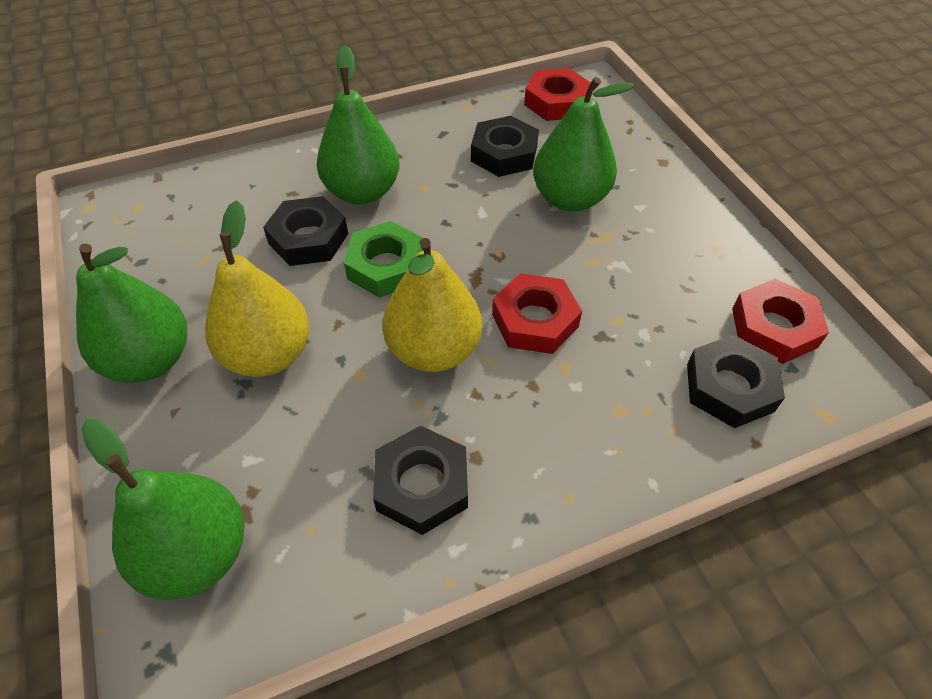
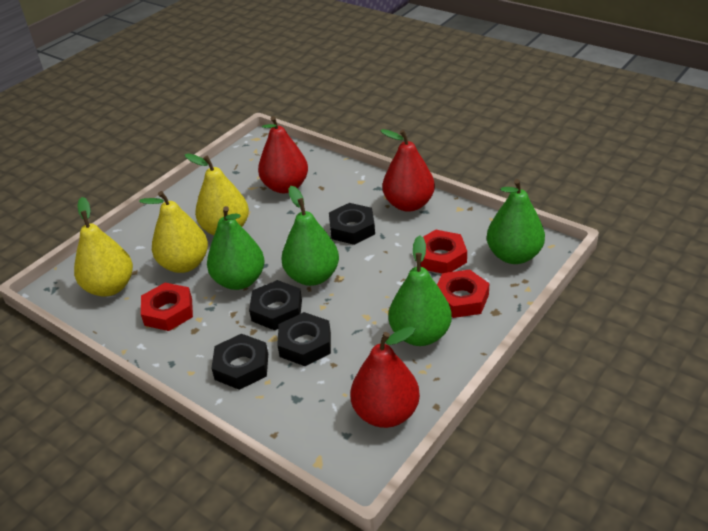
green nut: [344,221,424,298] = 1 -> none = 0
red pear: none = 0 -> [258,116,308,193] [350,326,420,428] [380,129,435,212] = 3
yellow pear: [205,200,309,377] [383,238,482,372] = 2 -> [74,197,133,297] [139,191,208,273] [185,153,249,235] = 3

